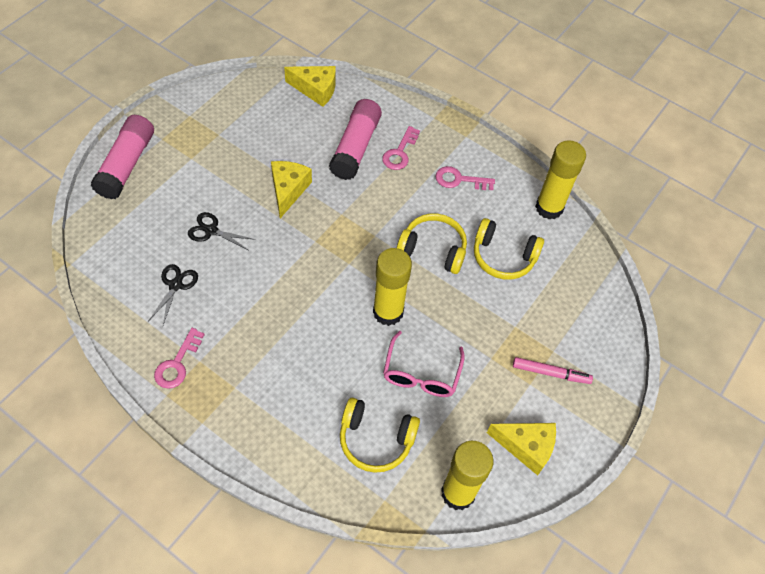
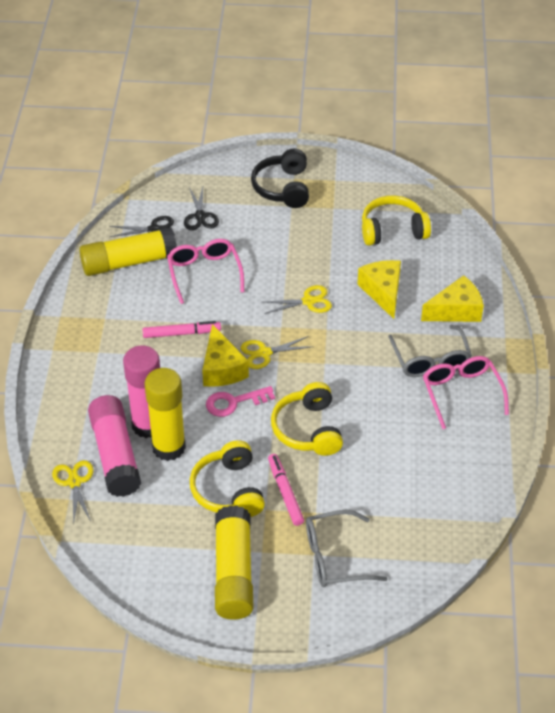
black headphones: none = 0 -> [251,149,309,208] = 1
grey glasses: none = 0 -> [306,510,387,587] [388,325,472,377] = 2
pink glasses: [383,330,465,397] = 1 -> [167,239,244,304] [423,356,509,429] = 2
pink key: [154,328,205,389] [382,126,420,170] [435,166,495,190] = 3 -> [206,386,275,417] = 1
pink marker: [513,357,593,384] = 1 -> [142,321,221,338] [268,454,304,526] = 2
yellow scissors: none = 0 -> [52,460,94,525] [241,336,311,369] [264,285,332,314] = 3

